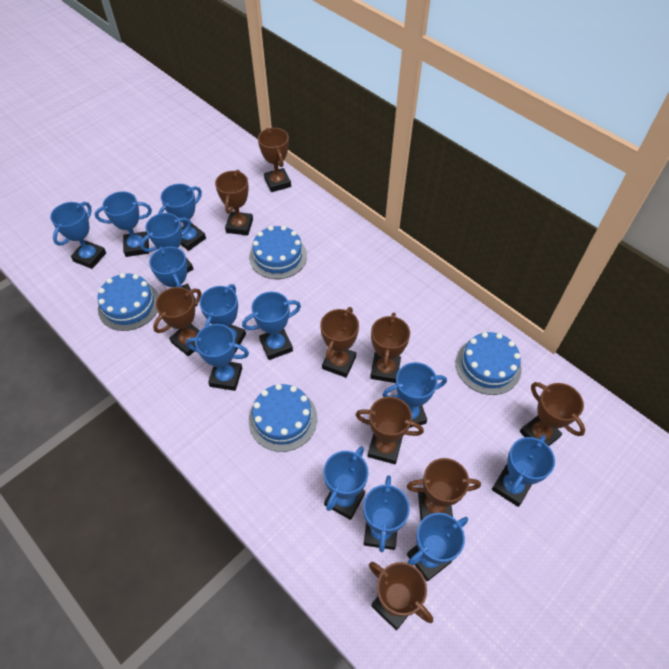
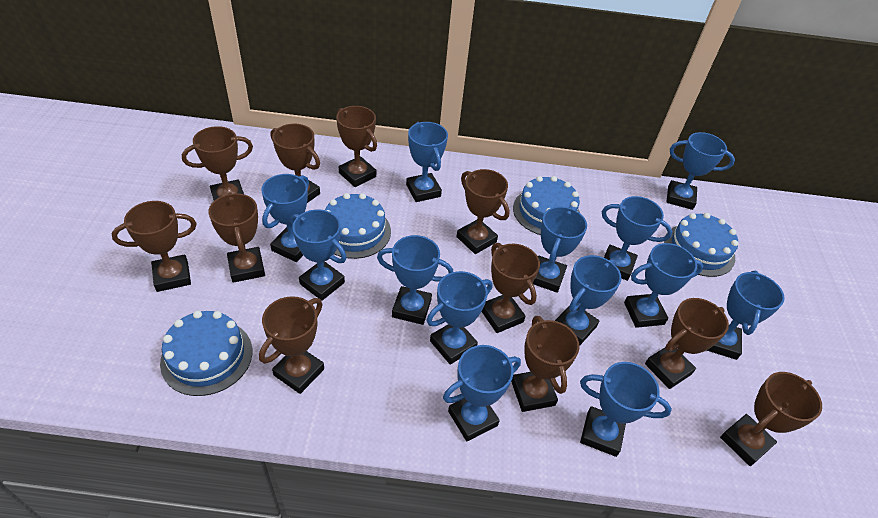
brown trophy: [153,287,202,356] [215,170,253,235] [258,128,291,192] [320,307,359,378] [356,397,424,464] [369,562,433,630] [370,312,410,383] [407,458,481,521] [520,382,585,446] = 9 -> [112,201,197,292] [182,126,253,201] [208,192,265,283] [259,296,324,394] [271,124,320,203] [336,106,377,187] [457,169,510,254] [482,243,540,333] [511,316,579,412] [645,298,729,389] [720,372,822,466] = 11

